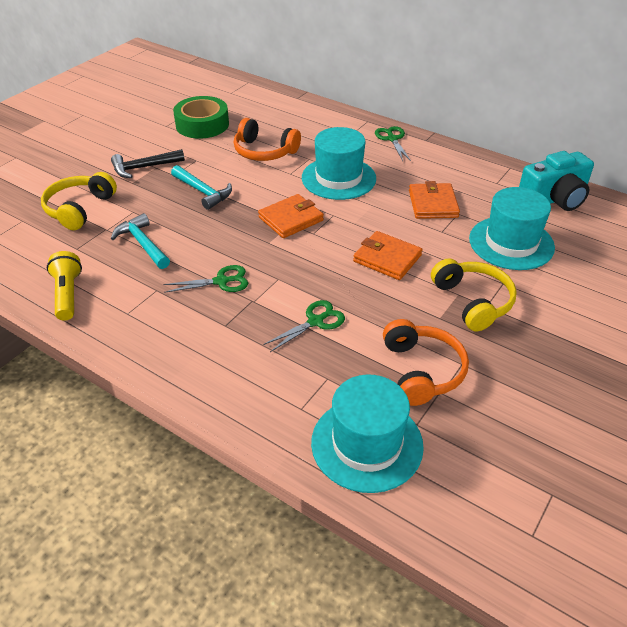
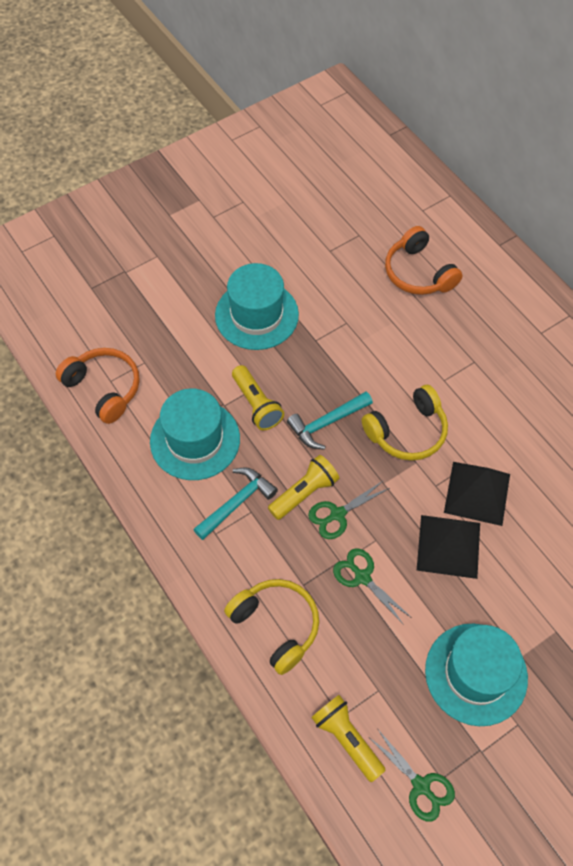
black hammer: [111,149,185,178] = 1 -> none = 0
black pyramid: none = 0 -> [417,515,480,579] [444,462,510,526] = 2
green tape: [173,96,229,139] = 1 -> none = 0
orange wallet: [258,194,324,238] [353,231,423,280] [409,181,460,219] = 3 -> none = 0
turquoise camera: [519,151,594,211] = 1 -> none = 0
yellow flashlight: [47,251,82,321] = 1 -> [232,365,284,430] [268,455,339,520] [311,695,386,782] = 3

